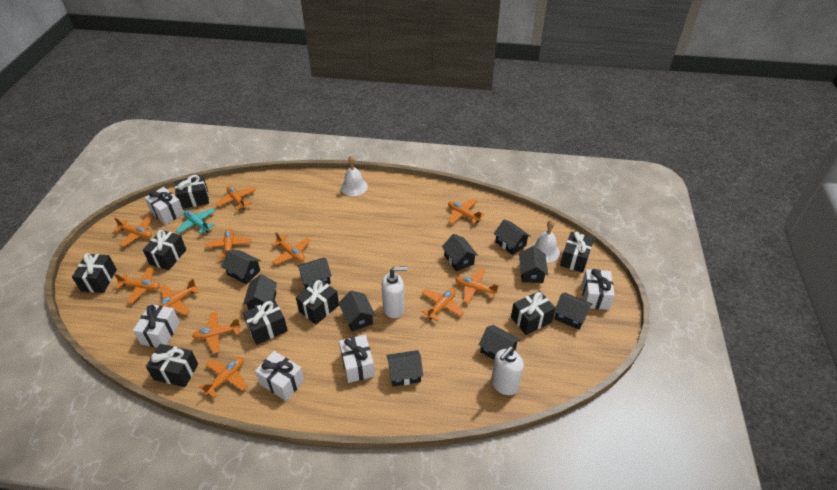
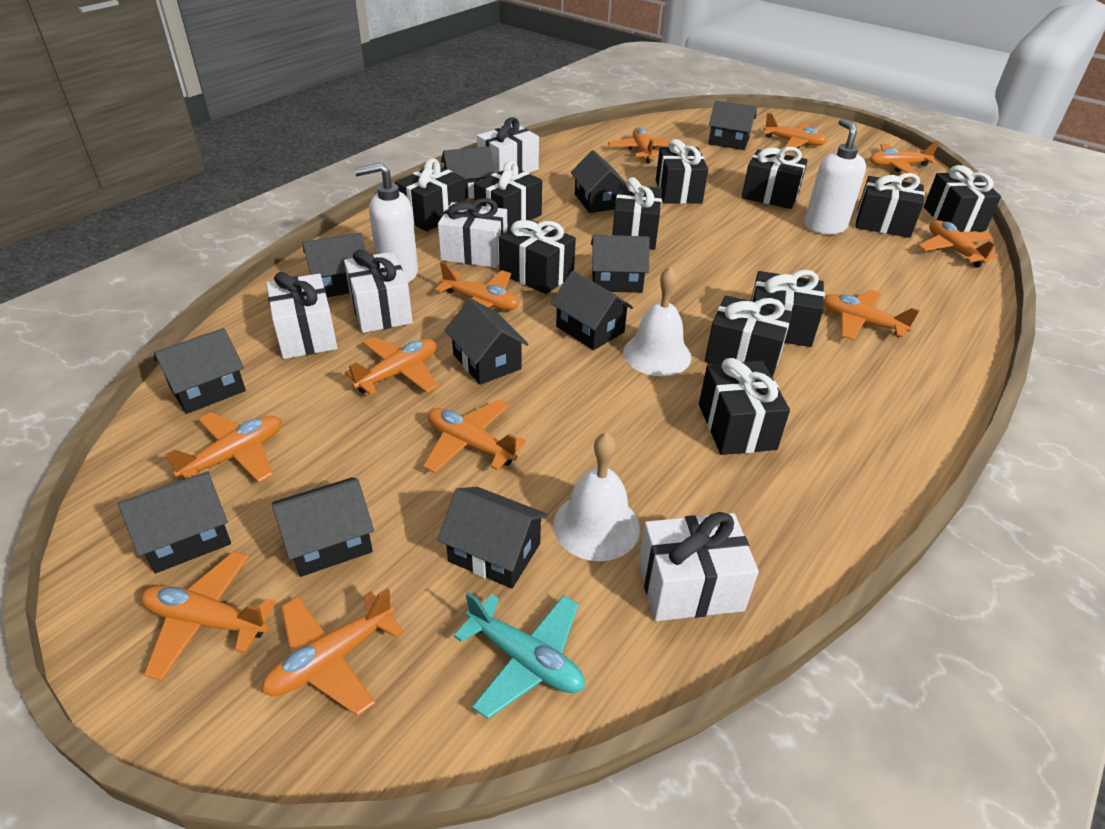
black gift: [72,253,117,293] [143,230,186,270] [146,344,198,387] [175,175,209,209] [243,299,288,345] [296,279,339,325] [511,291,556,335] [560,232,594,273] = 8 -> [395,159,466,232] [474,160,542,231] [499,219,576,294] [612,177,662,250] [656,139,708,204] [699,358,790,455] [705,295,792,378] [742,147,808,209] [751,270,825,347] [855,173,925,238] [924,165,1001,232] = 11
black house: [222,250,261,285] [243,274,277,310] [297,258,332,289] [339,290,376,331] [386,350,423,386] [442,234,478,271] [478,325,520,360] [494,219,531,255] [519,246,548,283] [554,292,592,330] = 10 -> [118,471,231,573] [154,328,246,414] [272,477,374,577] [302,233,366,297] [437,487,548,588] [441,146,495,199] [444,298,529,385] [551,271,633,350] [571,150,626,213] [591,235,650,293] [708,101,757,150] = 11

